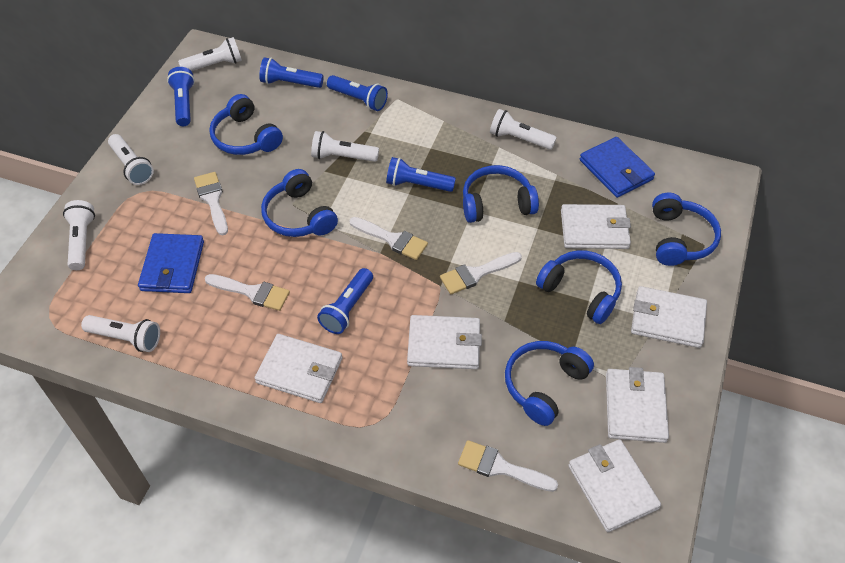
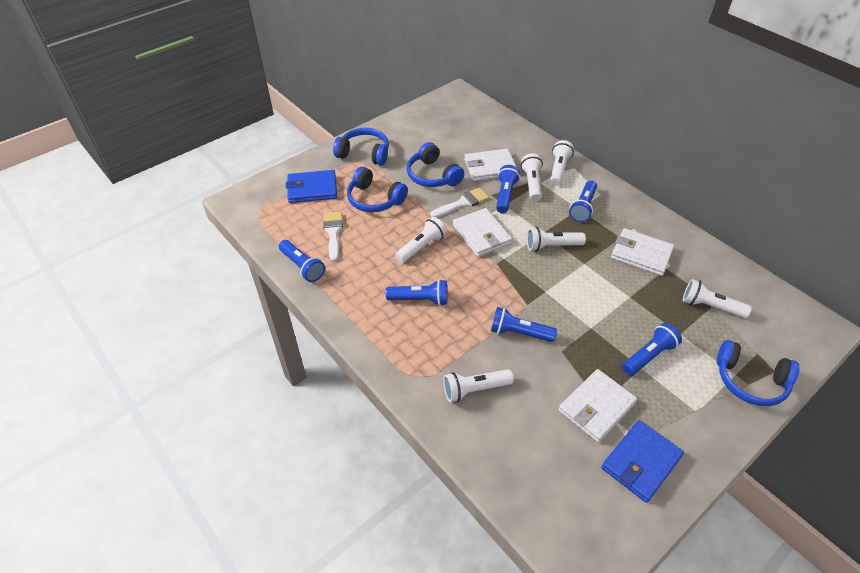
blue flashlight: [167,67,195,126] [259,57,324,88] [317,268,373,334] [327,75,388,111] [386,157,456,192] = 5 -> [279,240,325,282] [386,279,448,306] [491,307,557,342] [496,165,520,213] [569,180,597,222] [622,323,682,376] = 6
blue headphones: [209,94,283,155] [261,169,338,237] [463,165,539,223] [505,341,594,426] [536,250,622,324] [652,193,721,266] = 6 -> [333,128,389,165] [347,167,408,212] [407,142,464,187] [717,340,799,406] = 4
white brush: [194,172,228,236] [205,274,290,311] [349,217,428,260] [440,252,522,294] [458,440,558,492] = 5 -> [323,212,343,261] [430,188,489,217] = 2
white wallet: [255,334,342,403] [407,315,482,369] [561,204,631,249] [568,439,661,532] [606,367,669,443] [631,286,707,348] = 6 -> [453,208,512,257] [464,149,516,181] [558,369,637,442] [611,228,674,276] = 4

